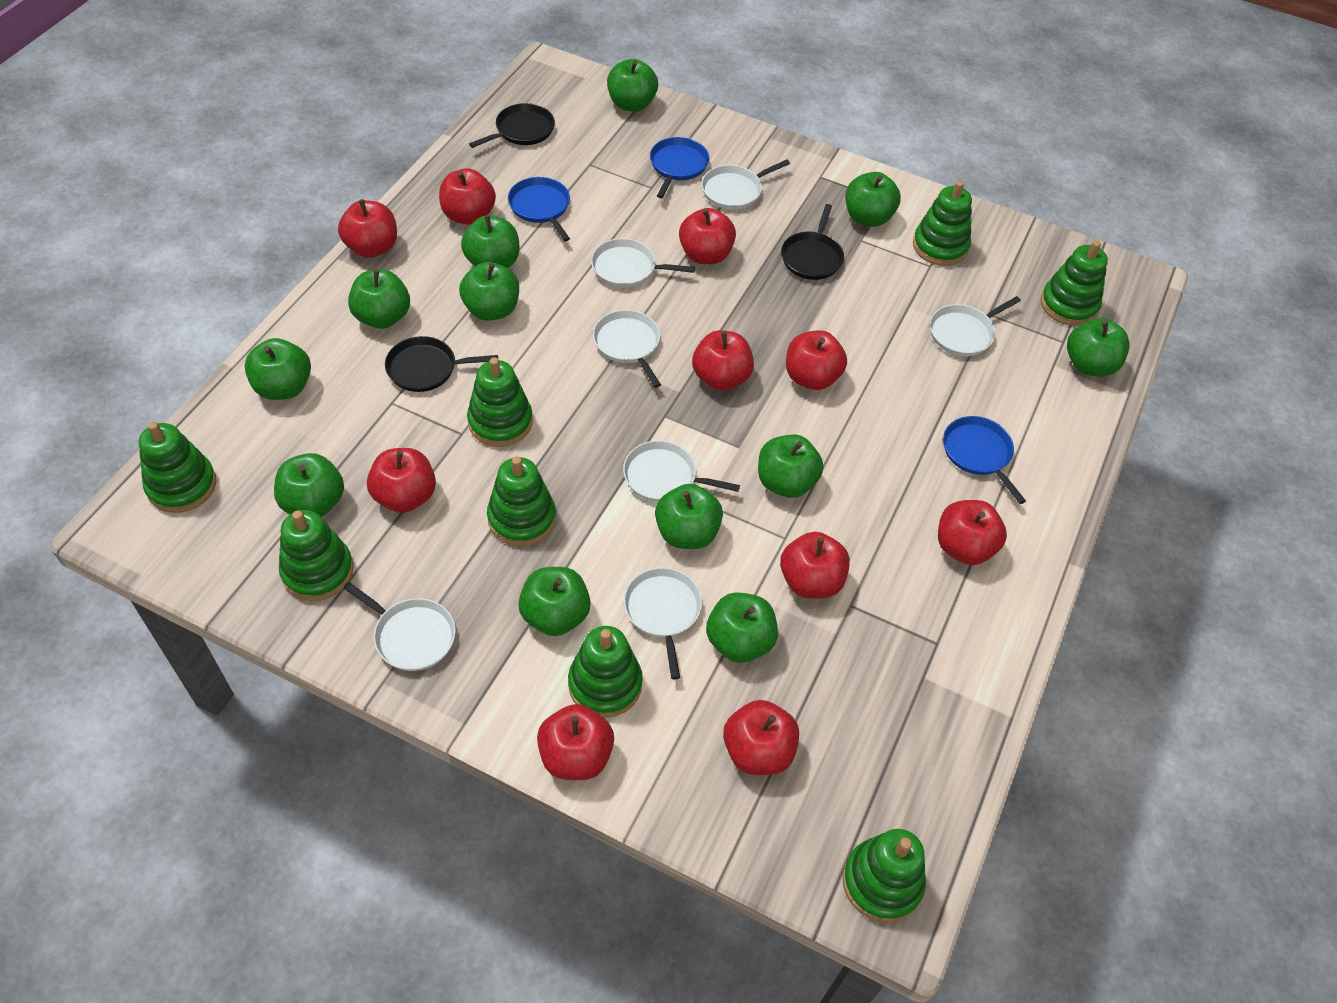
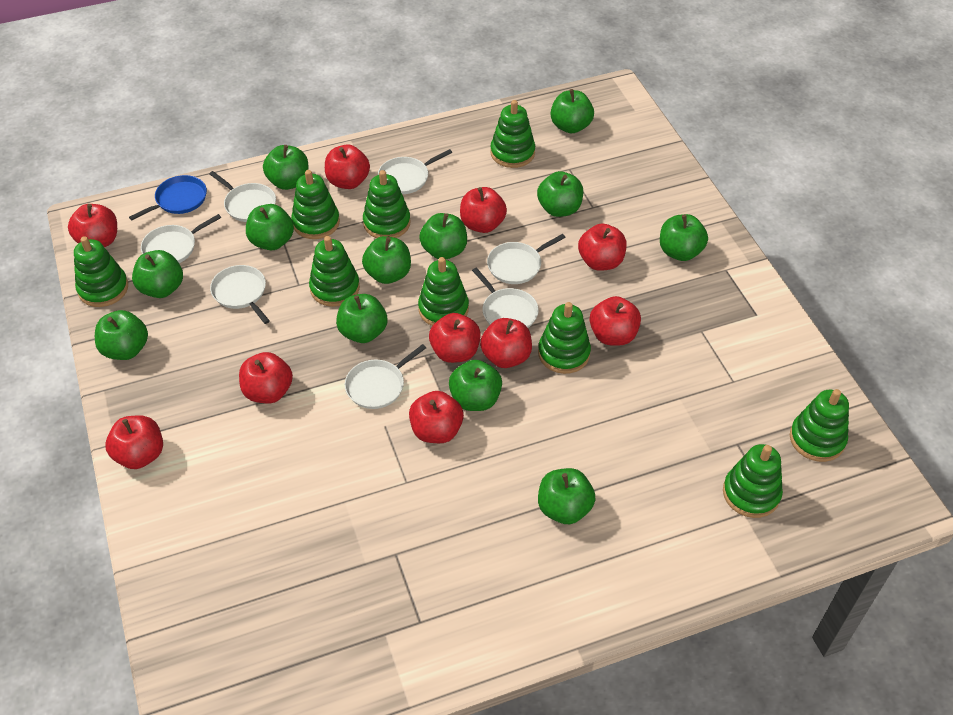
black pan: [385,336,498,392] [469,103,555,148] [781,204,844,280] = 3 -> none = 0
blue pan: [508,177,570,241] [650,137,709,198] [943,416,1026,504] = 3 -> [129,175,207,221] = 1
green stacking toy: [139,422,216,513] [279,510,354,601] [467,357,533,447] [487,456,556,546] [568,626,643,718] [842,829,926,922] [913,181,972,266] [1041,240,1108,326] = 8 -> [74,236,128,307] [291,170,340,239] [309,236,360,307] [363,170,411,238] [418,257,469,326] [490,100,535,168] [538,302,591,374] [723,444,783,518] [790,389,849,462] = 9

